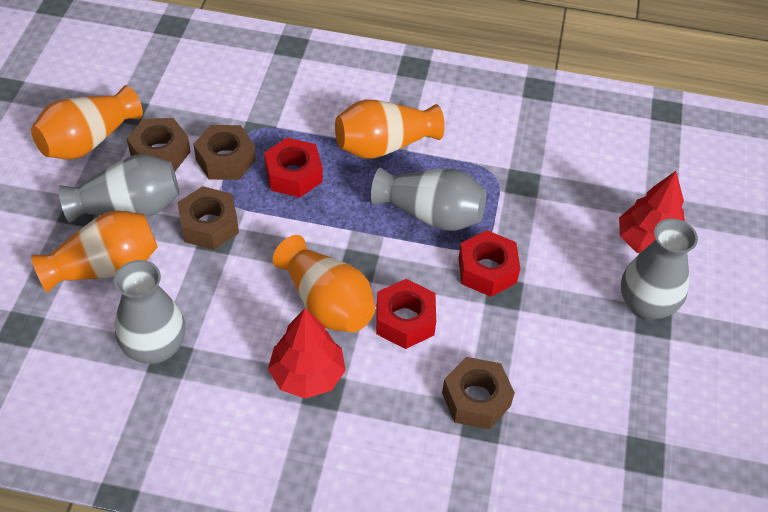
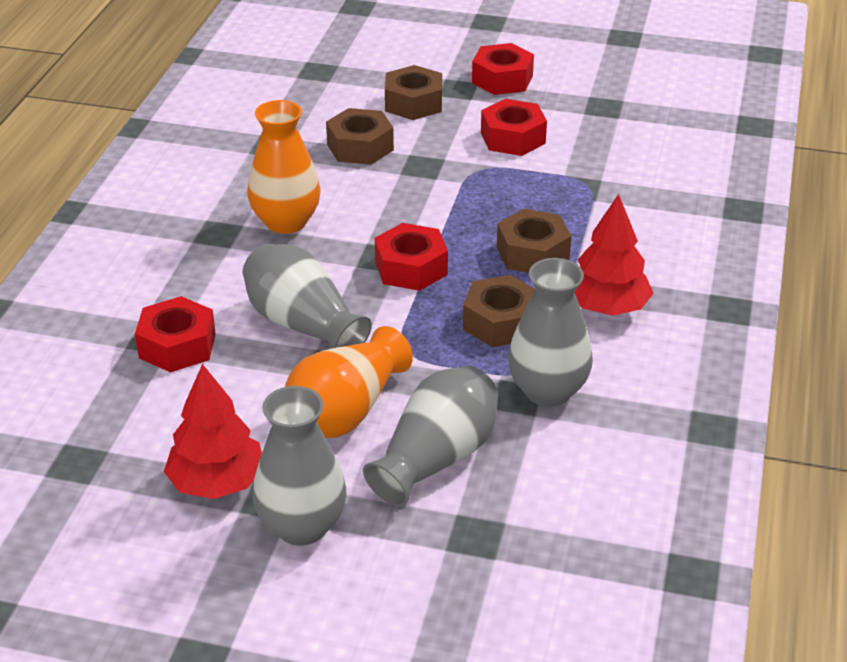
orange vase: [31,85,143,159] [31,210,157,293] [273,235,375,332] [335,99,445,159] = 4 -> [247,100,321,234] [285,326,413,438] = 2
red nut: [264,137,323,198] [376,279,436,349] [458,230,520,297] = 3 -> [135,296,216,373] [375,223,448,291] [472,43,534,95] [481,99,547,156] = 4

